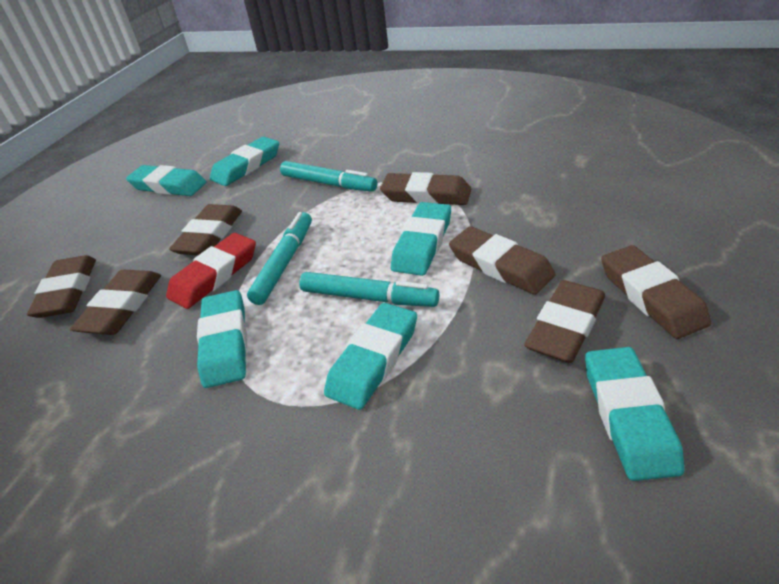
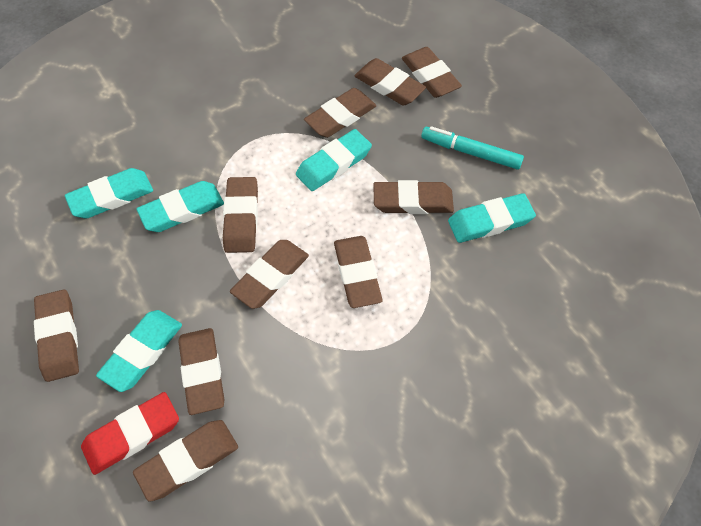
brown eraser: [27,255,96,318] [70,269,161,335] [169,204,242,256] [380,172,471,205] [449,226,556,295] [524,280,605,363] [601,245,711,339] = 7 -> [34,289,79,382] [133,420,238,501] [178,328,224,415] [223,177,258,253] [230,240,309,309] [304,88,377,138] [334,236,382,308] [354,58,426,106] [373,180,454,214] [402,47,462,98] = 10
turquoise eraser: [126,165,206,196] [197,290,247,388] [210,137,279,186] [324,303,417,410] [391,202,451,276] [585,347,685,481] = 6 -> [65,168,153,218] [96,310,182,392] [137,181,224,232] [296,129,372,191] [448,193,536,243] = 5
turquoise marker: [247,212,312,305] [280,161,377,192] [299,272,439,307] = 3 -> [421,126,524,170] = 1

